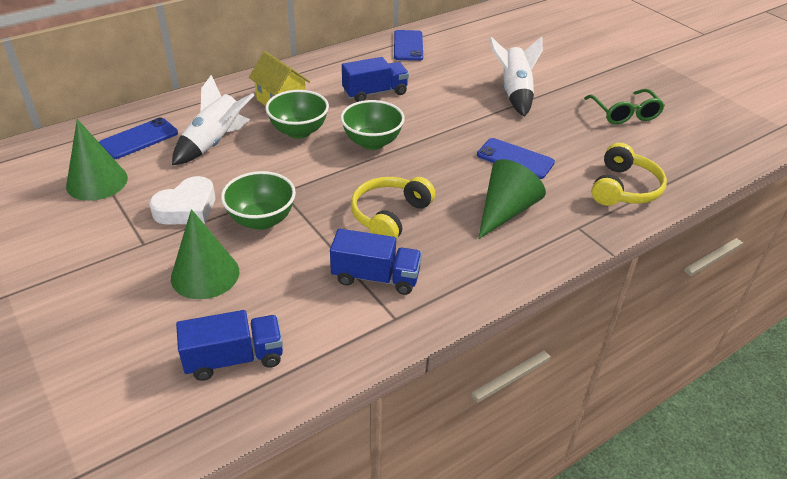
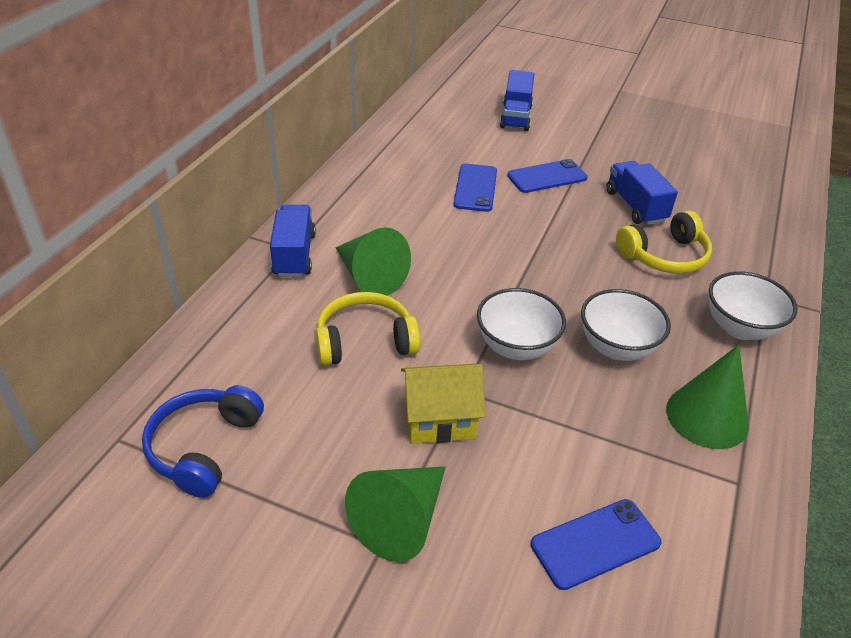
blue headphones: none = 0 -> [142,385,264,498] = 1
green bowl: [221,171,296,230] [265,90,329,139] [341,100,405,150] = 3 -> none = 0
green glasses: [584,89,665,124] = 1 -> none = 0
white bowl: none = 0 -> [477,288,566,360] [581,289,671,361] [709,271,797,340] = 3
white heart: [149,176,215,225] = 1 -> none = 0
white rocket: [172,75,255,165] [489,36,543,117] = 2 -> none = 0

